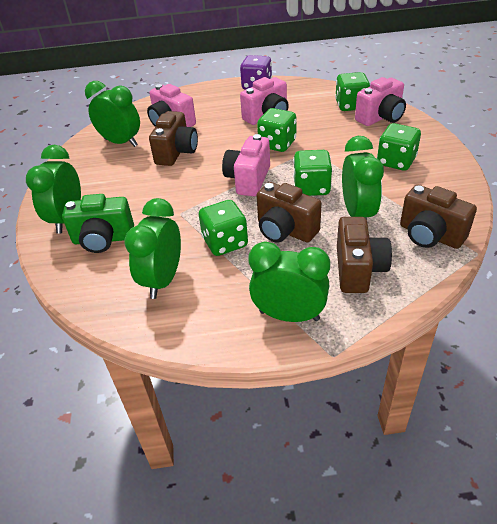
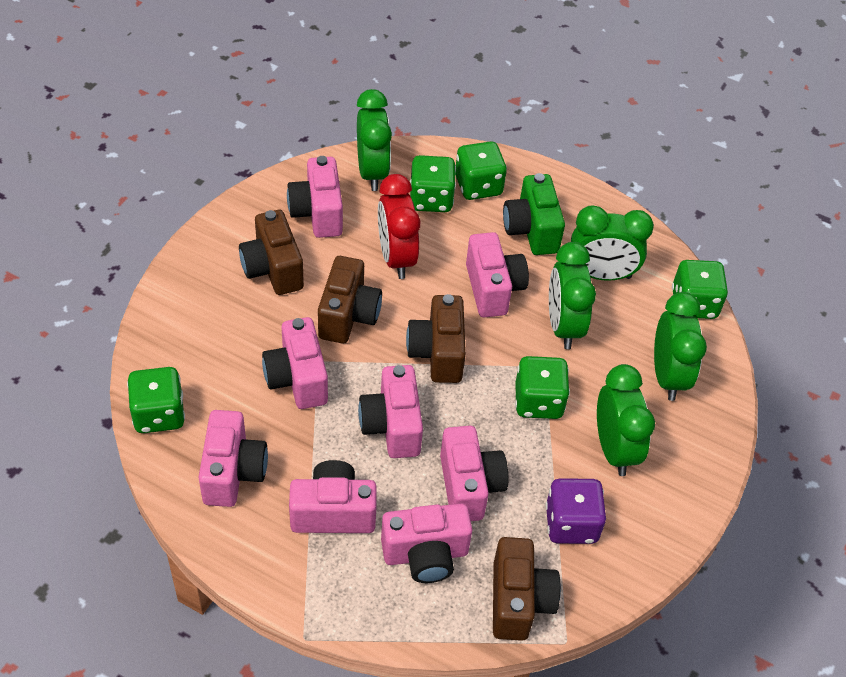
pink camera: [147,84,196,127] [222,134,270,196] [240,77,289,125] [355,77,406,126] = 4 -> [198,410,268,507] [262,317,328,409] [287,156,343,238] [289,460,377,533] [358,365,423,458] [381,503,472,583] [440,426,509,521] [466,232,529,318] = 8
red clock: none = 0 -> [378,174,421,279] = 1

